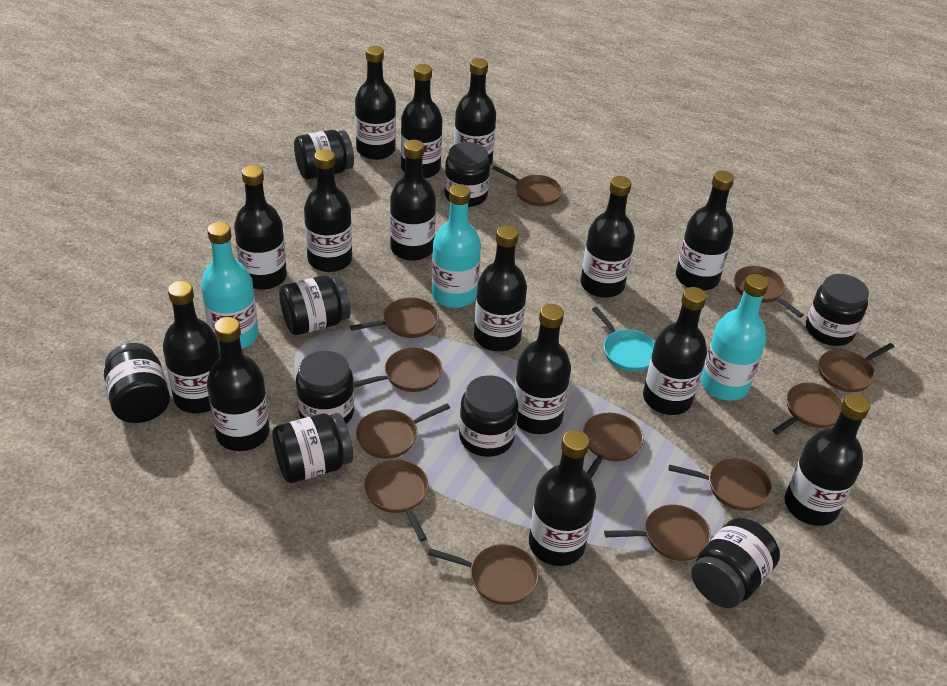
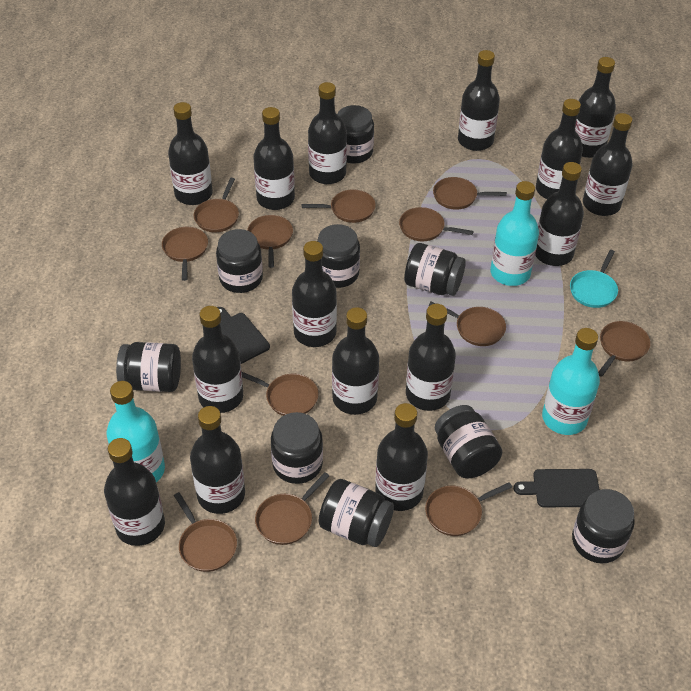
black cutting board: none = 0 -> [217,307,270,364] [514,469,600,507] = 2

